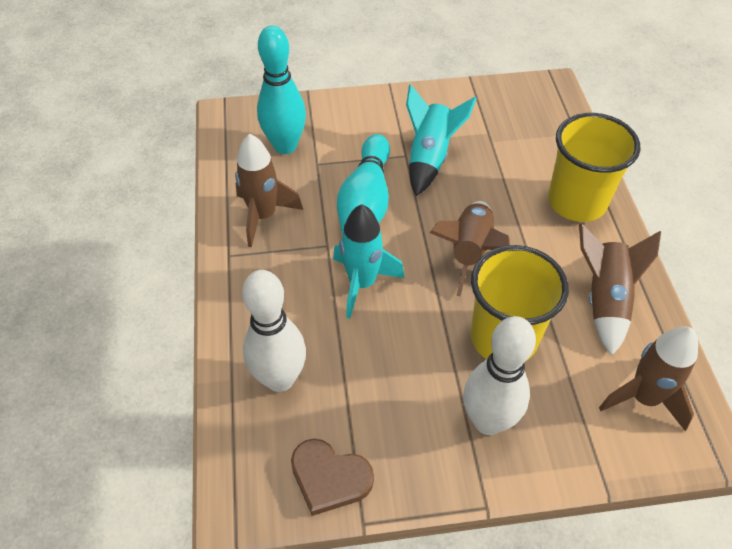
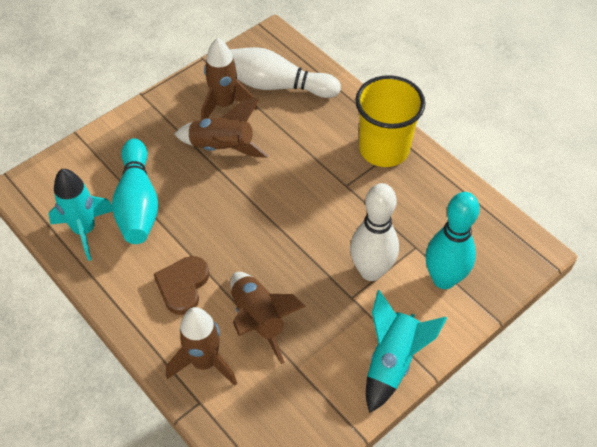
yellow cup: [471,245,569,361] [548,113,640,222] = 2 -> [355,75,426,167] = 1

